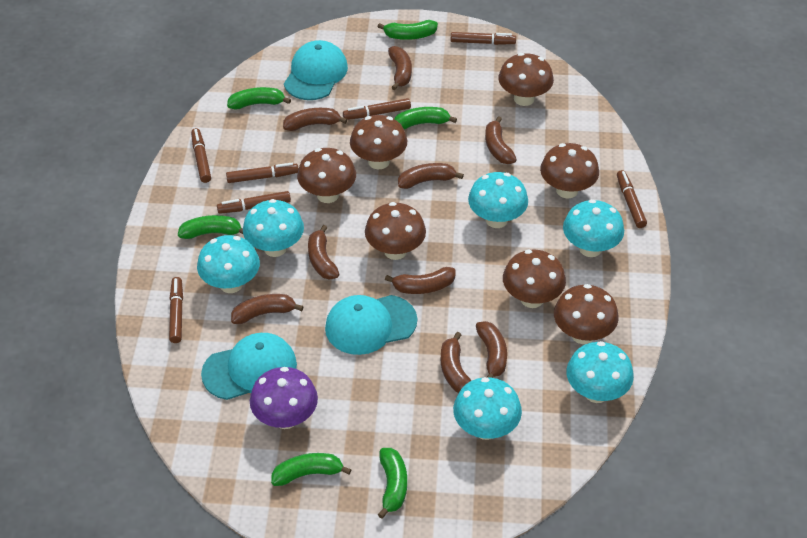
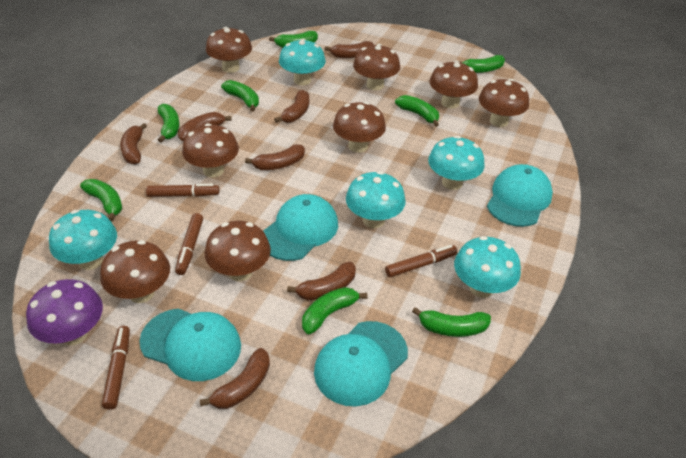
brown banana: [231,294,304,324] [283,108,347,131] [308,225,339,280] [385,267,455,294] [388,46,412,90] [398,163,464,189] [441,332,471,393] [476,321,507,378] [485,116,517,164] = 9 -> [120,123,147,165] [178,112,232,141] [200,348,270,409] [245,144,305,170] [274,90,309,123] [287,262,356,300] [325,41,374,58] = 7
brown marker: [169,277,183,343] [191,128,211,183] [217,191,291,214] [226,163,298,183] [343,98,411,120] [451,32,516,45] [617,170,647,228] = 7 -> [102,326,130,410] [146,184,219,197] [175,213,203,275] [385,245,458,277] = 4
brown mushroom: [297,148,356,203] [350,115,407,169] [365,202,426,260] [499,53,554,106] [503,250,566,308] [540,143,599,199] [554,284,619,344] = 7 -> [100,240,170,303] [182,123,239,178] [205,221,271,281] [206,27,252,73] [333,102,386,153] [353,44,400,91] [429,60,478,108] [479,79,529,127] = 8
green banana: [178,215,243,239] [227,87,291,110] [271,453,352,486] [378,20,438,40] [378,448,407,519] [394,107,457,130] = 6 -> [80,179,122,221] [158,104,180,142] [221,80,259,112] [269,31,318,48] [302,287,367,334] [395,95,439,127] [412,307,491,337] [459,55,505,73] = 8
turquoise cap: [201,333,297,400] [284,40,348,100] [325,295,417,355] = 3 -> [140,308,241,381] [263,194,338,261] [314,321,408,406] [487,164,553,227] = 4
turquoise mushroom: [197,235,260,293] [243,199,304,257] [453,377,522,440] [468,172,528,228] [563,199,624,257] [566,341,634,403] = 6 -> [49,210,117,270] [279,39,326,85] [346,171,406,228] [428,136,485,190] [454,236,521,298] = 5

